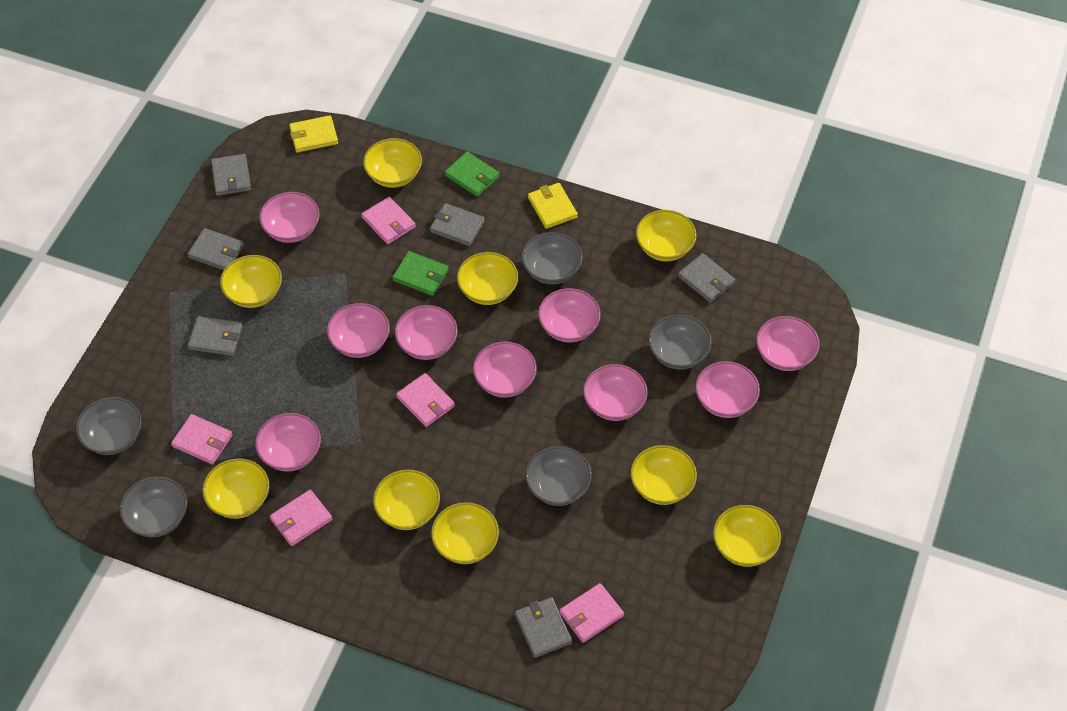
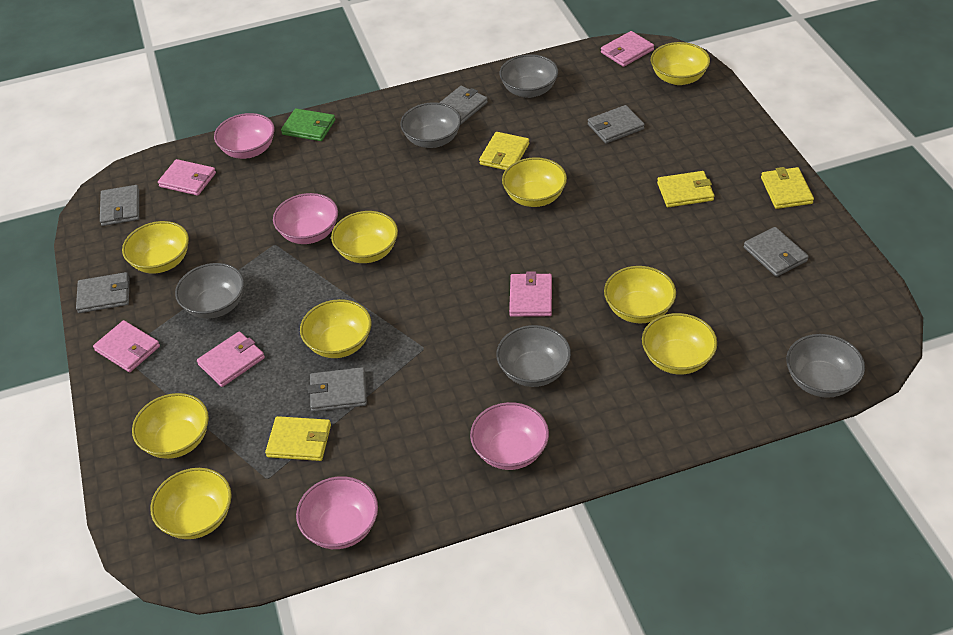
green wallet: [392,251,449,296] [445,152,500,197] = 2 -> [281,108,335,141] = 1
pink bowl: [255,413,321,472] [259,192,320,243] [327,303,390,358] [395,305,458,360] [473,341,537,398] [538,288,601,342] [583,364,648,421] [695,361,760,418] [756,316,819,371] = 9 -> [214,113,275,159] [273,193,338,244] [296,476,378,549] [470,402,549,470] = 4
yellow wallet: [289,115,338,153] [528,183,578,229] = 2 -> [265,416,331,461] [479,132,529,170] [657,171,714,207] [761,167,814,209] = 4

